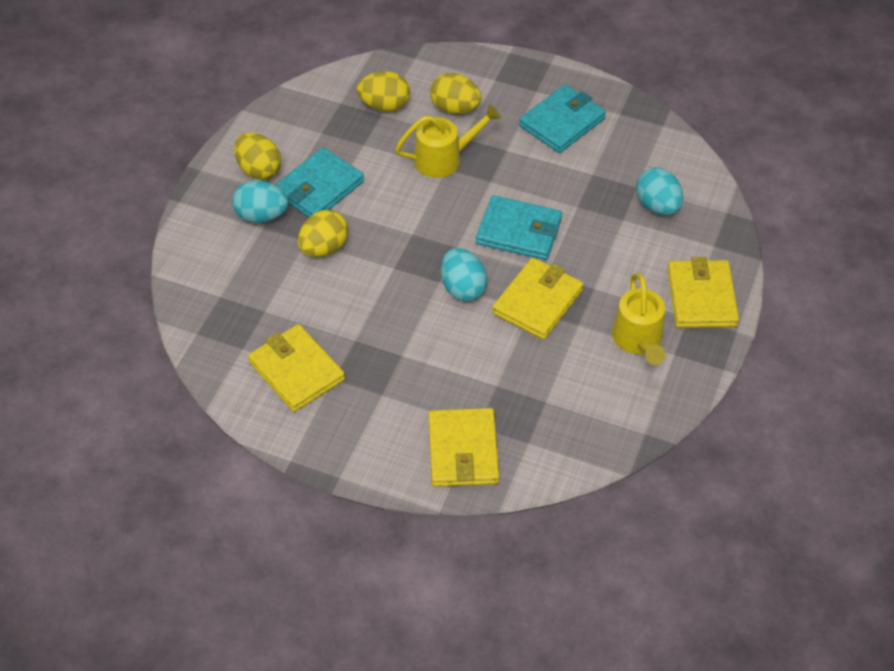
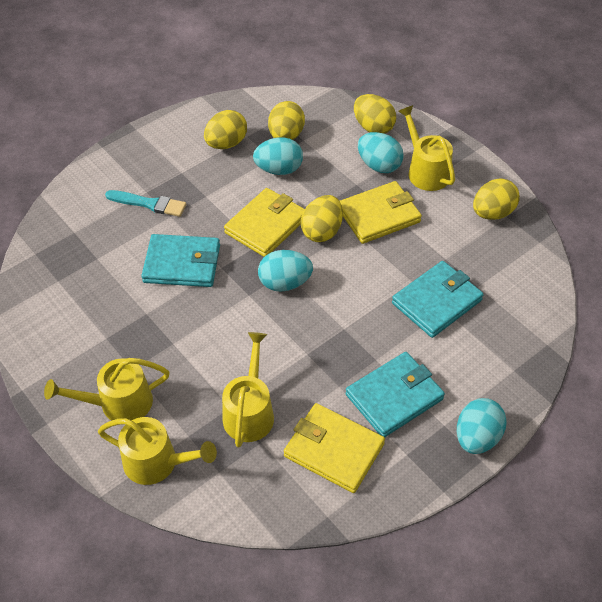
turquoise brush: none = 0 -> [105,190,186,217] = 1
turquoise egg: [232,180,288,223] [441,248,487,302] [636,167,683,215] = 3 -> [253,137,303,175] [258,250,313,292] [358,132,404,173] [457,398,507,454] = 4
yellow egg: [234,133,281,180] [298,210,348,257] [357,71,410,112] [430,73,481,114] = 4 -> [204,110,247,149] [268,101,305,140] [301,195,343,242] [354,94,396,134] [473,178,520,220] = 5
yellow wallet: [248,324,345,412] [428,408,499,487] [492,258,584,340] [667,257,739,328] = 4 -> [224,188,305,257] [284,403,385,493] [340,181,422,244] = 3
yellow watering can: [395,104,501,178] [612,273,666,365] = 2 -> [44,358,170,421] [98,417,217,485] [222,332,274,447] [398,105,455,191] = 4

